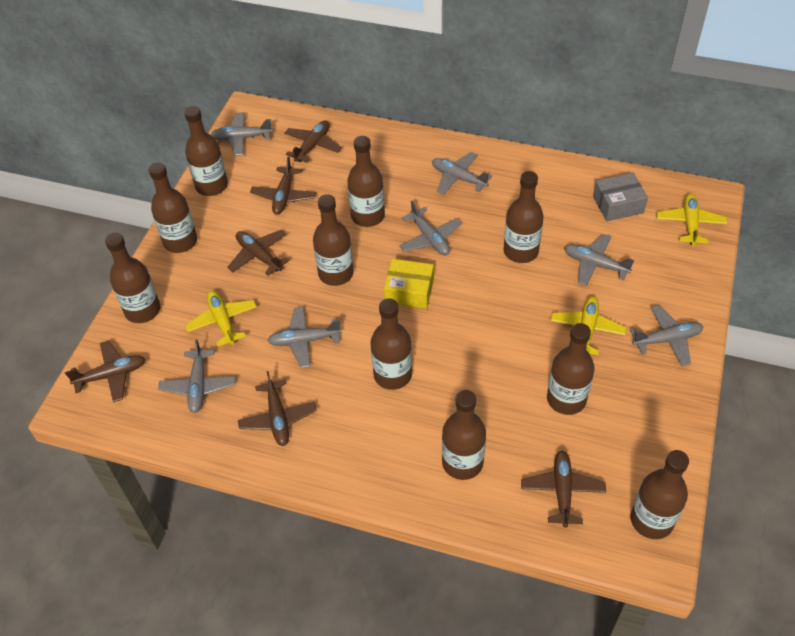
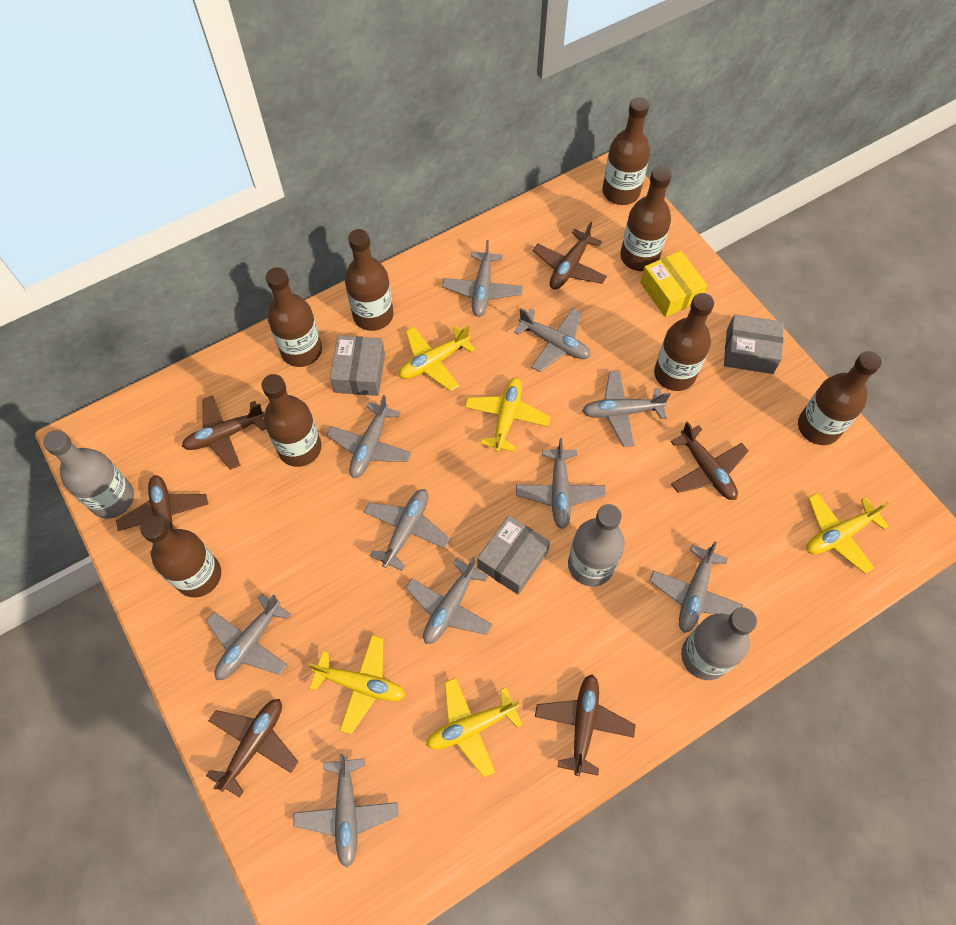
brown bottle: [105,233,160,323] [148,162,197,253] [184,106,228,196] [313,194,354,286] [347,136,385,227] [371,298,412,390] [442,390,486,480] [504,171,544,263] [547,323,595,415] [630,450,689,539] = 10 -> [140,516,221,598] [261,374,321,467] [266,267,322,367] [345,229,394,331] [602,97,650,205] [620,166,672,271] [654,293,714,391] [798,351,881,445] = 8
grey bottle: none = 0 -> [43,430,134,519] [568,504,625,587] [681,607,757,680] = 3
grey box: [593,173,648,221] = 1 -> [330,335,385,396] [477,515,550,595] [724,314,784,374] = 3
grey plane: [158,339,236,413] [211,112,273,156] [268,307,341,368] [399,201,462,256] [432,152,492,195] [564,234,634,286] [630,305,703,366] = 7 -> [206,593,291,680] [293,754,398,868] [327,395,411,478] [364,489,450,571] [406,557,493,644] [442,240,523,317] [514,308,591,372] [516,438,606,529] [582,370,670,447] [650,541,744,633] = 10
yellow plane: [185,291,257,347] [551,296,627,355] [657,194,727,246] = 3 -> [309,635,405,734] [399,326,475,391] [426,677,523,777] [465,378,551,452] [806,493,889,574] = 5

